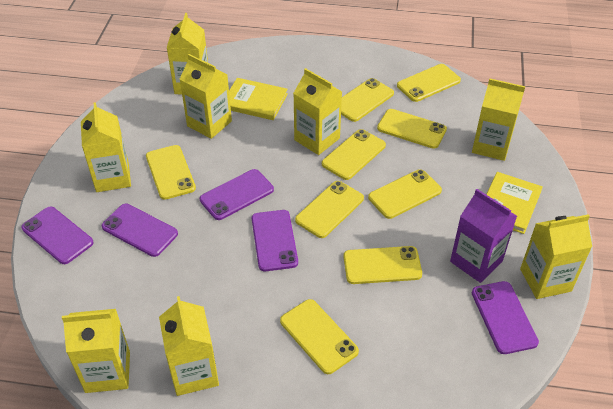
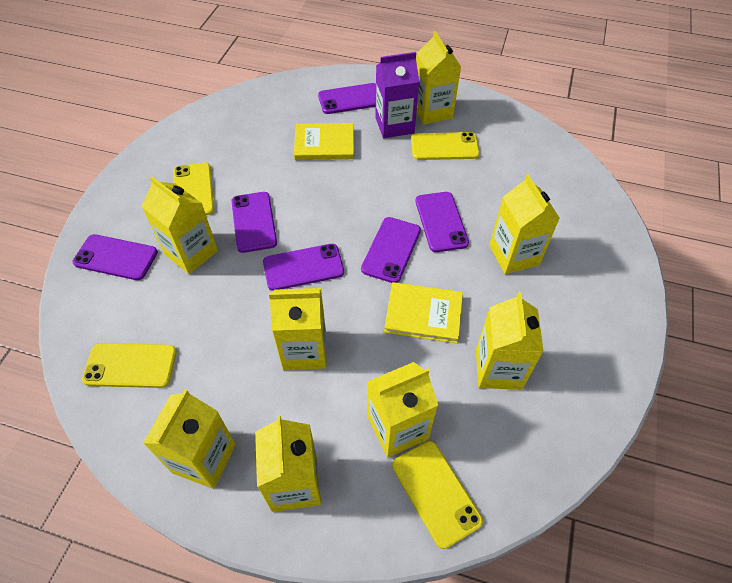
purple phone: [21,206,93,264] [102,204,178,257] [200,169,274,220] [252,210,298,271] [472,281,539,354] = 5 -> [72,234,158,280] [231,192,277,253] [263,244,344,291] [318,83,376,114] [361,217,421,283] [415,192,469,252] = 6
yellow phone: [146,145,196,200] [280,299,359,374] [295,181,364,238] [322,129,386,180] [341,78,394,122] [343,246,422,284] [368,169,442,219] [377,109,447,149] [397,64,461,102] = 9 -> [82,343,177,388] [173,163,214,215] [392,441,483,549] [411,132,480,160] = 4

